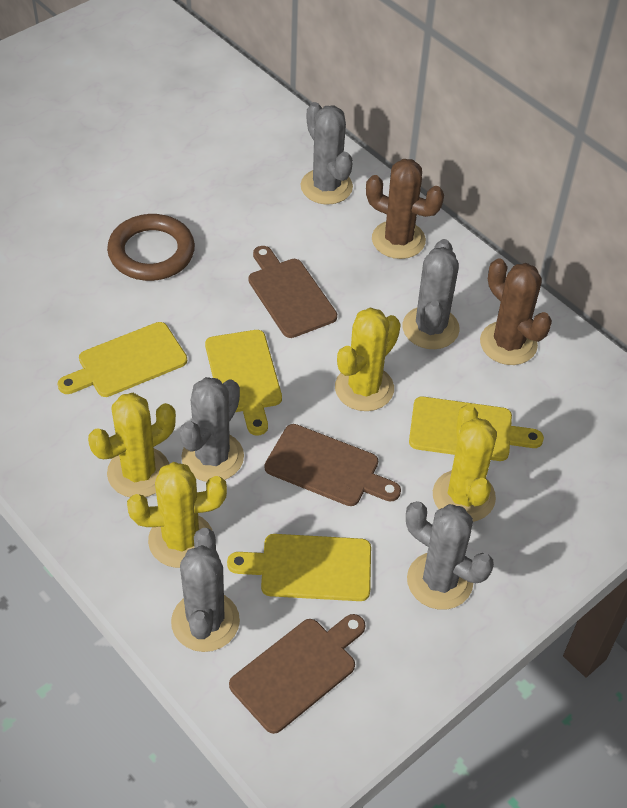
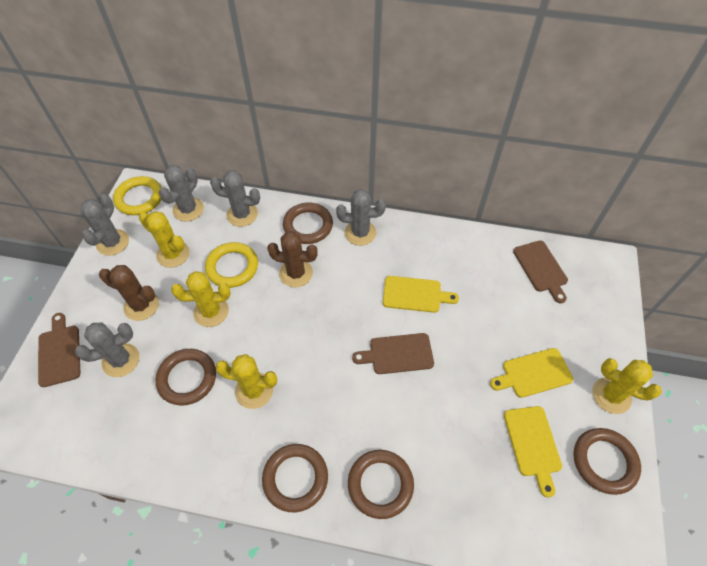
brown ring: [107,214,195,281] = 1 -> [156,349,216,406] [262,444,328,512] [283,203,333,244] [348,450,414,519] [573,428,641,495] = 5
yellow cutting board: [57,322,187,397] [205,330,282,435] [227,534,371,601] [409,397,544,461] = 4 -> [383,276,459,313] [490,348,573,398] [504,406,562,497] = 3
yellow ring: none = 0 -> [113,176,162,215] [205,242,258,288] = 2

